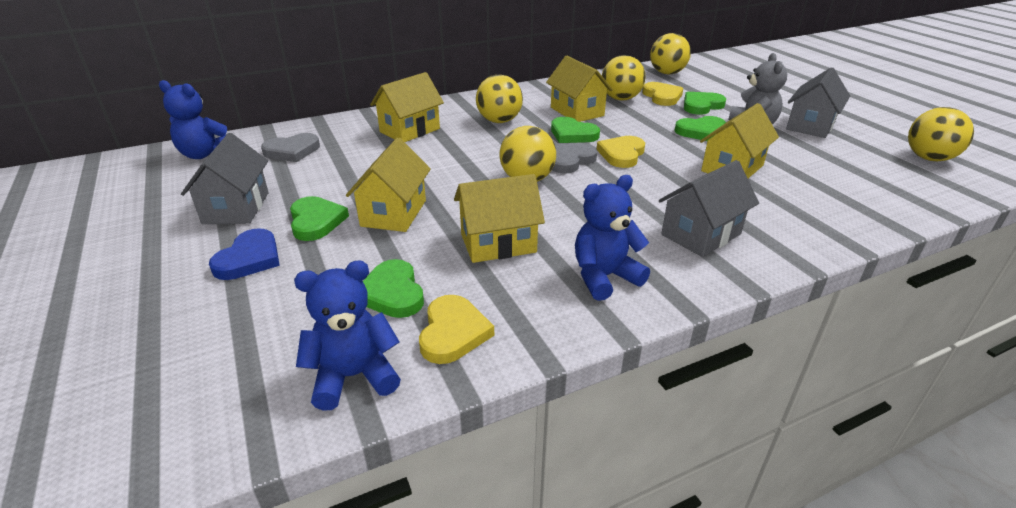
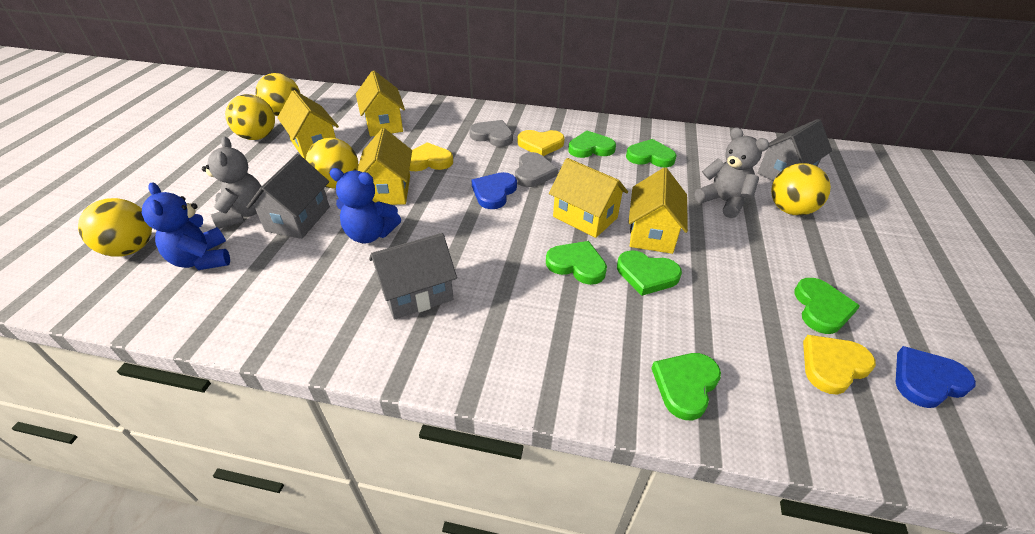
blue heart: [209,228,280,280] = 1 -> [471,172,517,209] [896,346,976,408] = 2
blue teddy bear: [159,80,227,159] [294,260,401,411] [575,175,650,301] = 3 -> [142,182,230,270] [330,168,401,243] = 2
green heart: [290,196,349,241] [363,259,424,318] [551,117,600,143] [674,116,726,141] [684,92,726,115] = 5 -> [546,241,607,285] [568,131,616,158] [617,250,682,296] [626,139,677,167] [651,353,721,420] [794,278,860,334] = 6
grey teddy bear: [729,53,787,124] = 1 -> [202,137,261,229] [695,127,769,218] = 2

